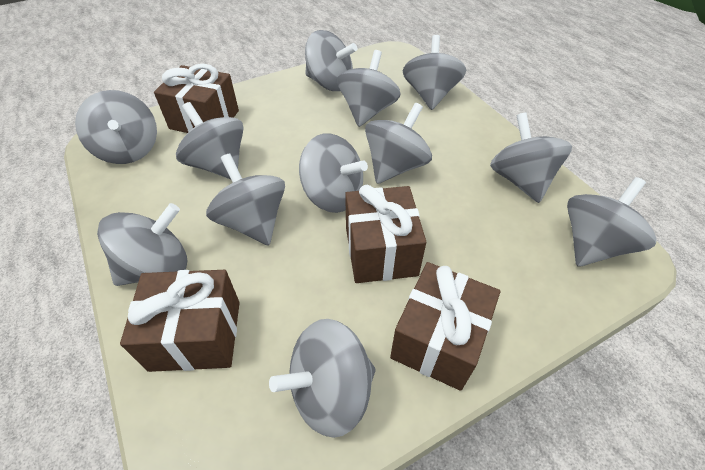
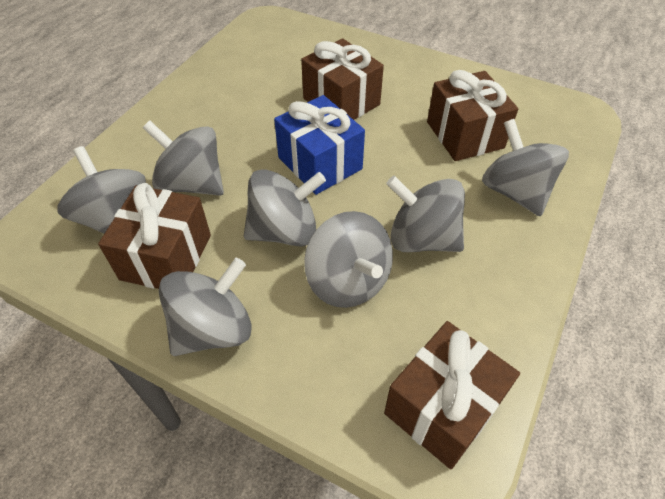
blue gift: none = 0 -> [274,95,365,195] = 1
grey spinning top: [75,90,157,164] [97,203,187,286] [176,102,244,179] [206,153,285,246] [269,319,376,438] [299,133,368,213] [305,30,357,91] [337,50,400,127] [365,103,432,184] [403,35,466,110] [490,112,572,203] [567,177,657,267] = 12 -> [57,146,146,234] [143,121,224,196] [159,258,252,356] [244,169,326,247] [304,211,393,308] [386,176,465,252] [482,119,569,216] = 7

